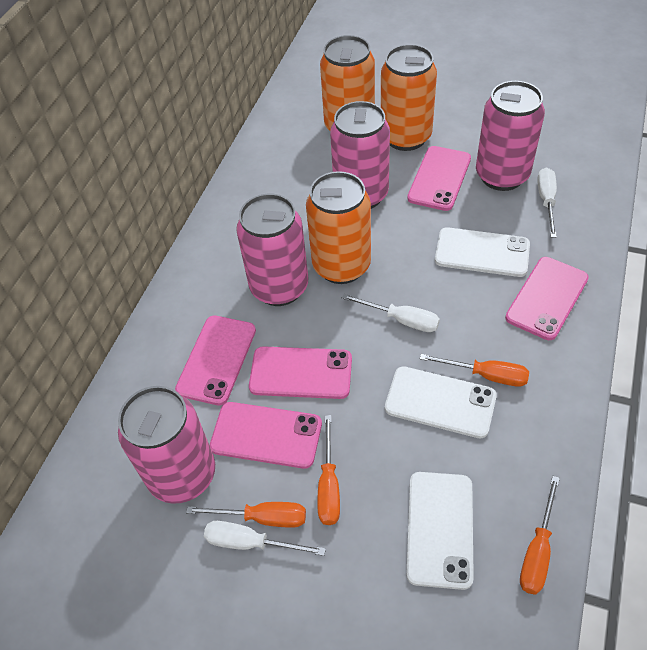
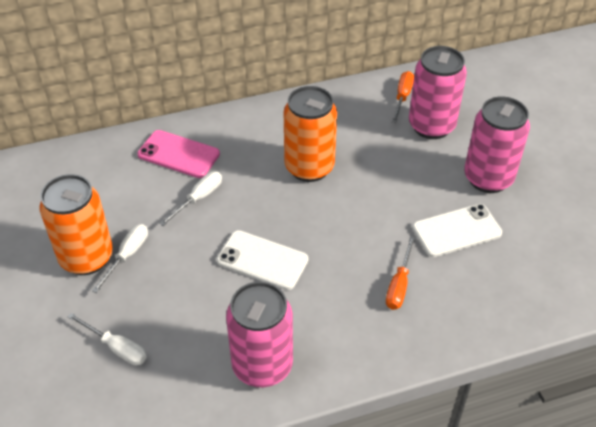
orange can: [306,171,371,284] [320,35,375,131] [381,44,437,151] = 3 -> [40,174,113,275] [283,86,337,182] = 2
orange screwdriver: [186,502,306,528] [317,415,340,525] [420,354,529,387] [520,476,560,595] = 4 -> [386,236,415,310] [392,71,414,123] = 2
pink can: [118,386,215,504] [236,194,308,306] [330,101,390,209] [476,81,545,191] = 4 -> [226,282,293,387] [409,46,467,139] [464,96,530,193] = 3
pink phone: [175,316,256,405] [210,402,322,469] [249,346,352,399] [407,146,471,211] [505,257,589,340] = 5 -> [137,130,220,178] = 1
white phone: [385,366,497,438] [406,472,474,590] [435,227,530,277] = 3 -> [216,230,308,290] [412,204,502,257] = 2

